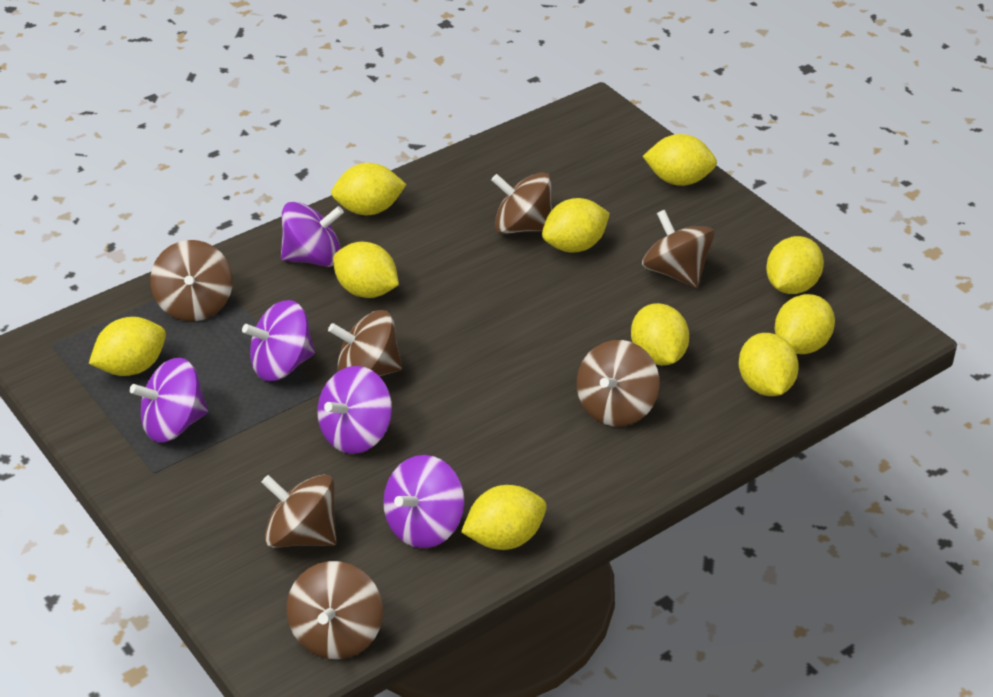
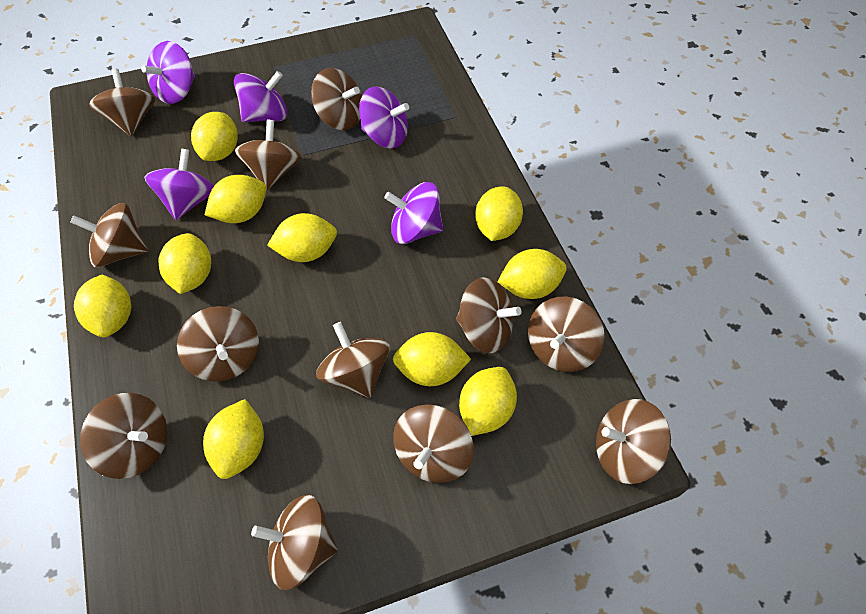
brown spinning top: [150,240,233,321] [261,474,337,548] [287,561,383,659] [328,310,402,376] [491,172,552,234] [577,340,659,426] [642,210,715,288] = 7 -> [70,203,148,267] [80,393,167,479] [89,69,156,136] [177,306,259,382] [235,119,302,190] [251,495,338,590] [311,68,362,130] [316,322,390,398] [393,404,474,483] [456,277,521,353] [528,297,605,372] [596,399,671,484] = 12

